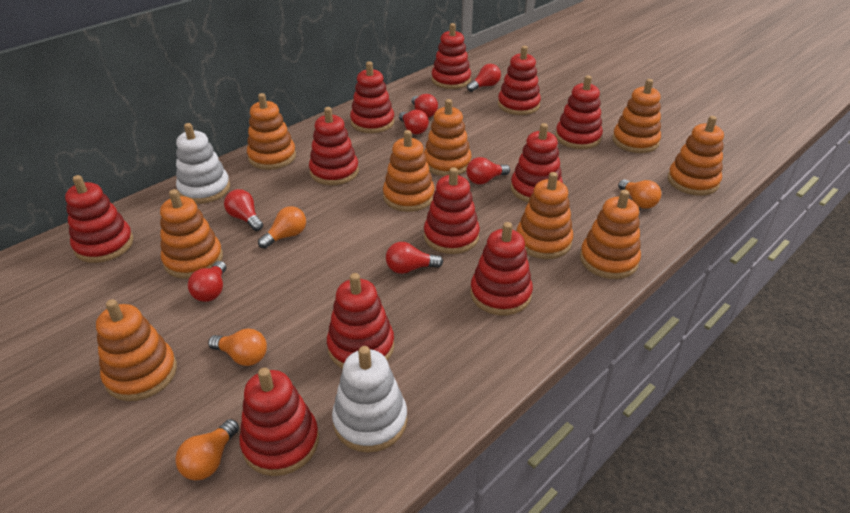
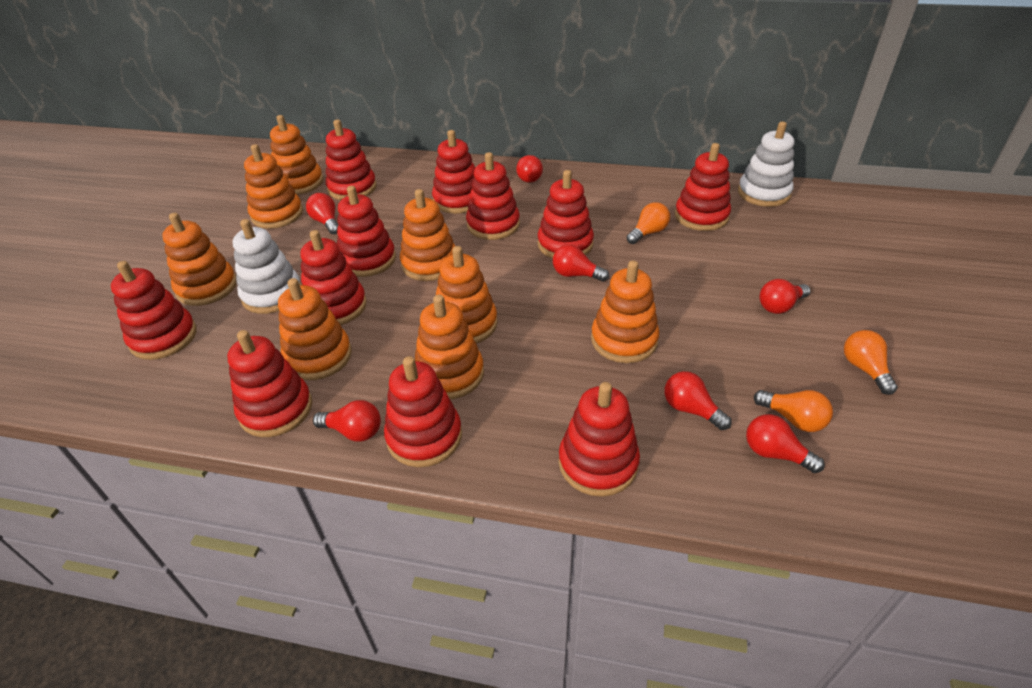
orange light bulb: [175,419,239,480] [208,329,267,366] [258,206,306,249] [618,179,661,209] = 4 -> [627,202,670,244] [754,390,833,432] [844,330,898,395] = 3
orange stacking toy: [96,299,177,401] [160,189,223,279] [247,93,296,170] [383,130,435,212] [424,99,471,176] [517,172,573,259] [580,190,641,279] [612,79,661,153] [667,116,724,196] = 9 -> [162,213,237,306] [244,144,303,229] [270,115,323,195] [278,278,352,380] [400,189,455,281] [415,295,484,399] [436,246,497,344] [591,260,660,363] = 8

